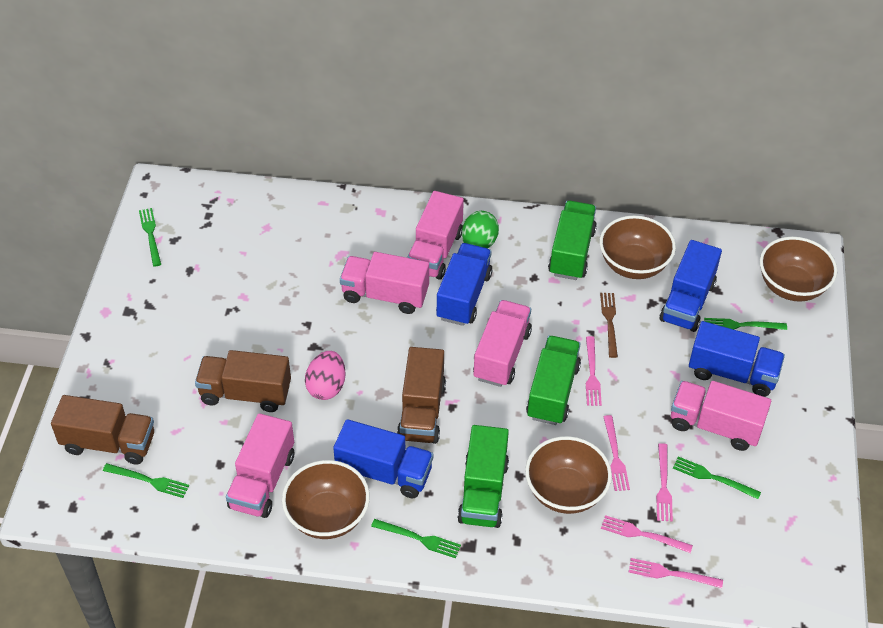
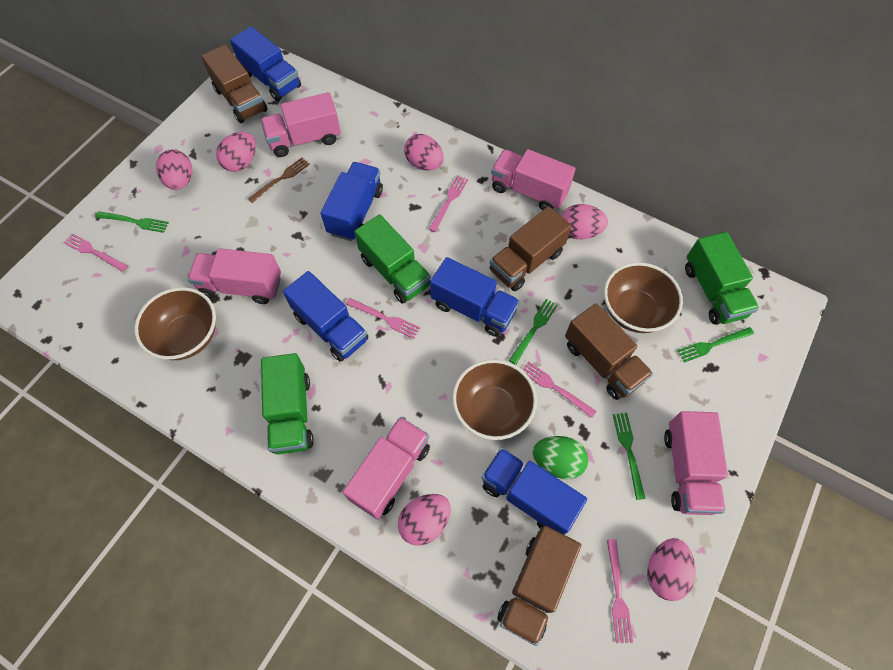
blue truck: [333,419,433,498] [436,243,493,326] [660,240,722,332] [689,321,785,397] = 4 -> [230,27,301,101] [283,271,369,362] [321,162,383,241] [430,257,520,337] [482,448,587,535] = 5
brown bowl: [282,460,370,539] [525,436,612,514] [600,215,676,279] [760,237,837,302] = 4 -> [134,287,216,360] [452,359,537,440] [604,262,683,333] = 3
brown truck: [51,395,154,465] [195,350,291,412] [397,347,446,444] = 3 -> [201,45,268,123] [490,206,571,291] [498,526,581,646] [565,303,653,400] = 4
green fork: [103,463,189,498] [139,208,161,267] [371,519,461,558] [673,456,761,499] [704,318,787,330] = 5 -> [95,211,169,233] [509,299,558,365] [613,413,645,500] [677,327,754,362] = 4
pink egg: [305,351,346,400] = 1 -> [156,149,192,190] [216,132,256,172] [398,494,451,546] [404,134,444,170] [561,204,608,239] [647,538,696,601] = 6

